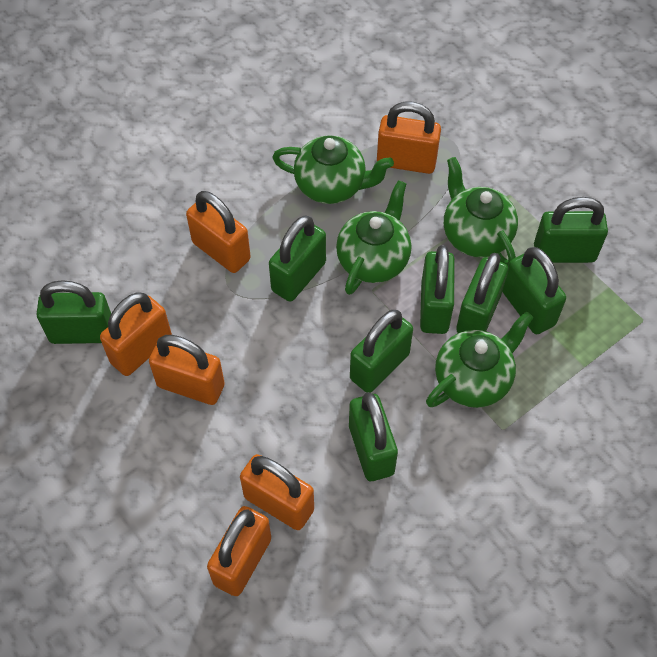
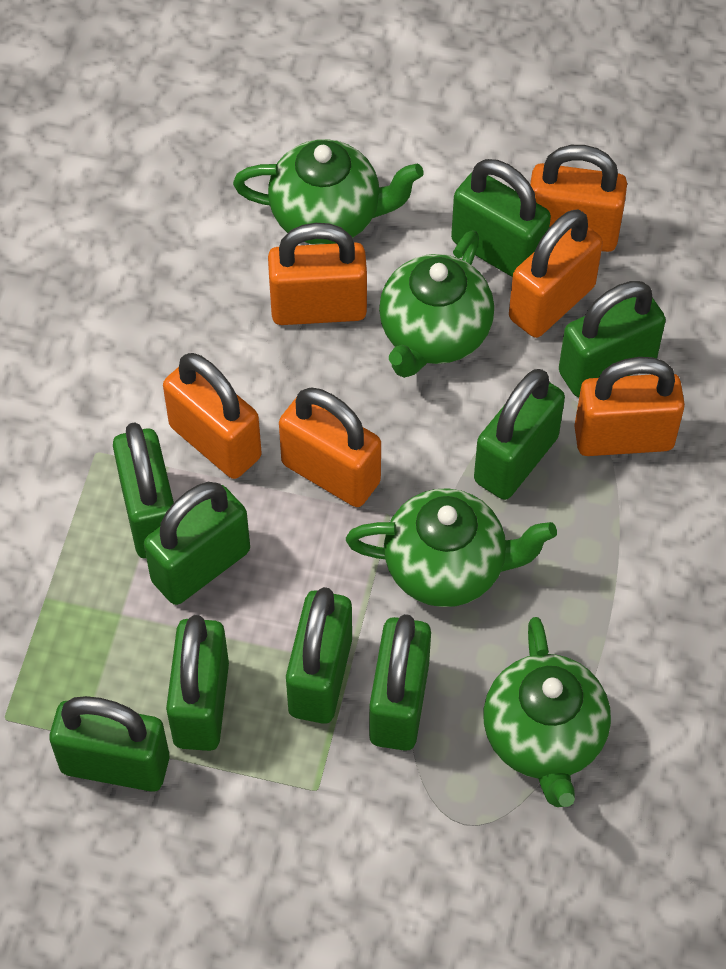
green padlock: [36,280,111,344] [269,215,326,302] [349,392,398,481] [350,310,413,393] [420,245,455,334] [456,253,508,333] [502,247,566,334] [534,197,608,263] = 8 -> [49,696,169,792] [113,422,174,558] [144,482,250,605] [166,615,229,751] [286,587,352,724] [369,614,431,751] [451,159,551,277] [474,369,565,500] [559,281,666,397] = 9

